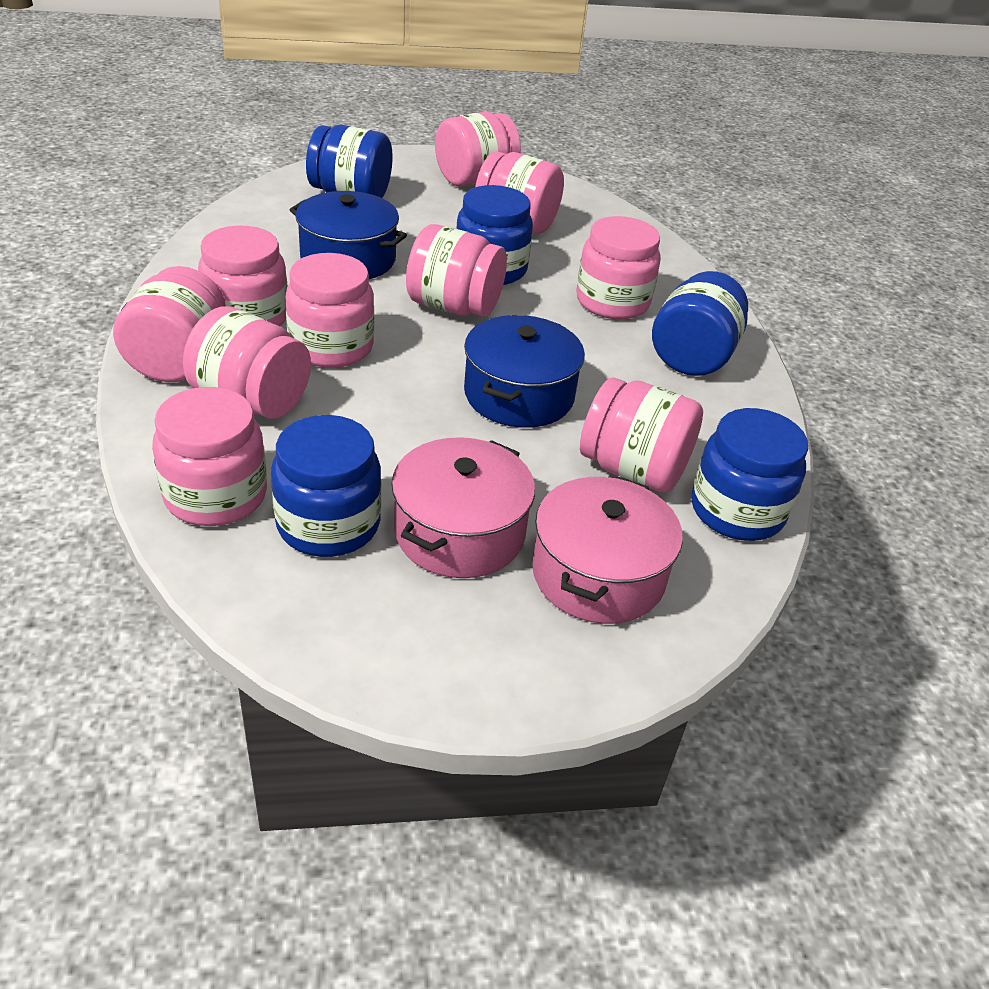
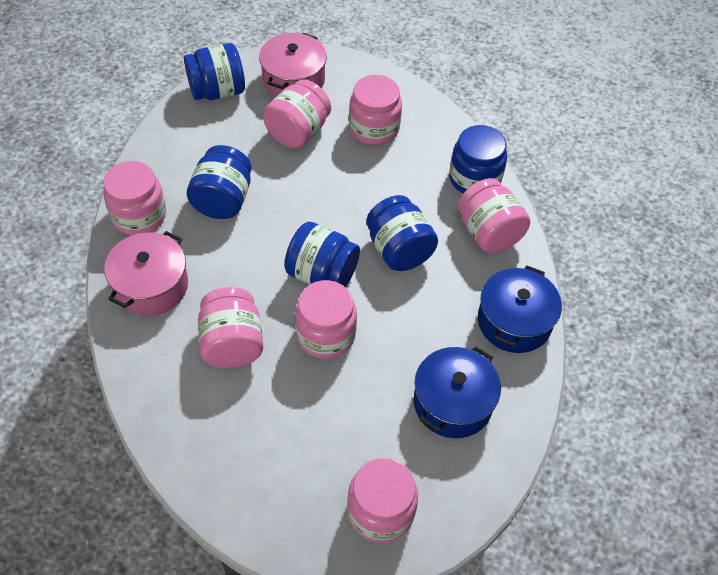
pink jar: [113,266,226,382] [152,387,267,526] [183,306,311,419] [198,225,288,326] [285,253,374,368] [406,224,507,317] [435,112,521,187] [475,151,564,234] [576,216,661,320] [580,378,703,493] = 10 -> [103,161,166,235] [198,287,263,368] [263,79,331,148] [295,280,357,359] [347,458,418,543] [349,75,402,145] [458,178,530,253] = 7

